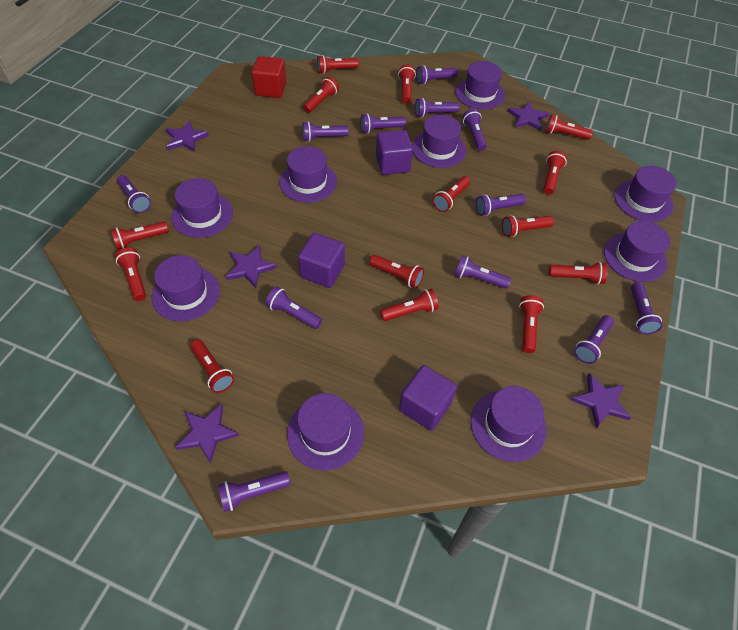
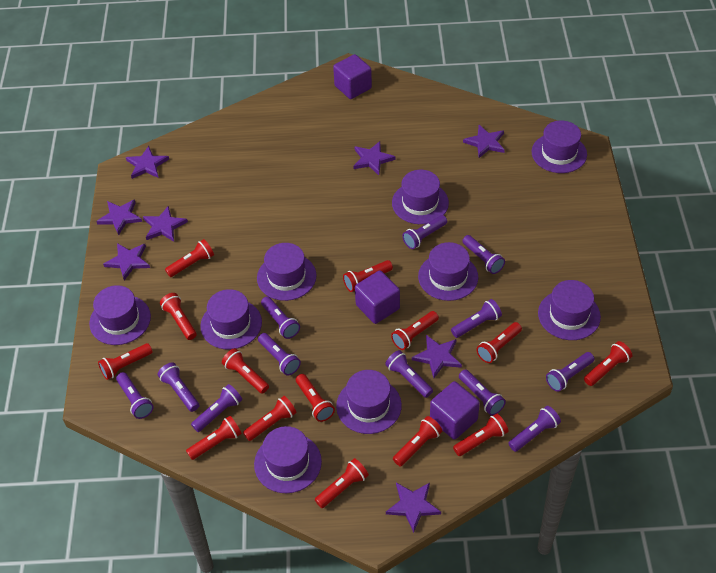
purple star: [165,120,209,152] [175,404,239,464] [226,245,277,288] [507,101,549,131] [571,373,632,428] = 5 -> [96,199,142,235] [103,243,150,280] [126,146,169,179] [143,206,188,242] [353,141,395,175] [386,482,441,533] [412,335,462,378] [463,125,505,158] = 8
red cube: [252,56,287,98] = 1 -> none = 0

